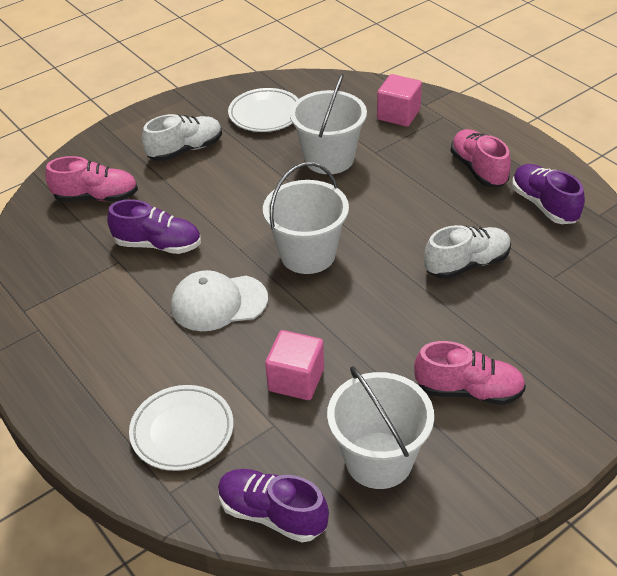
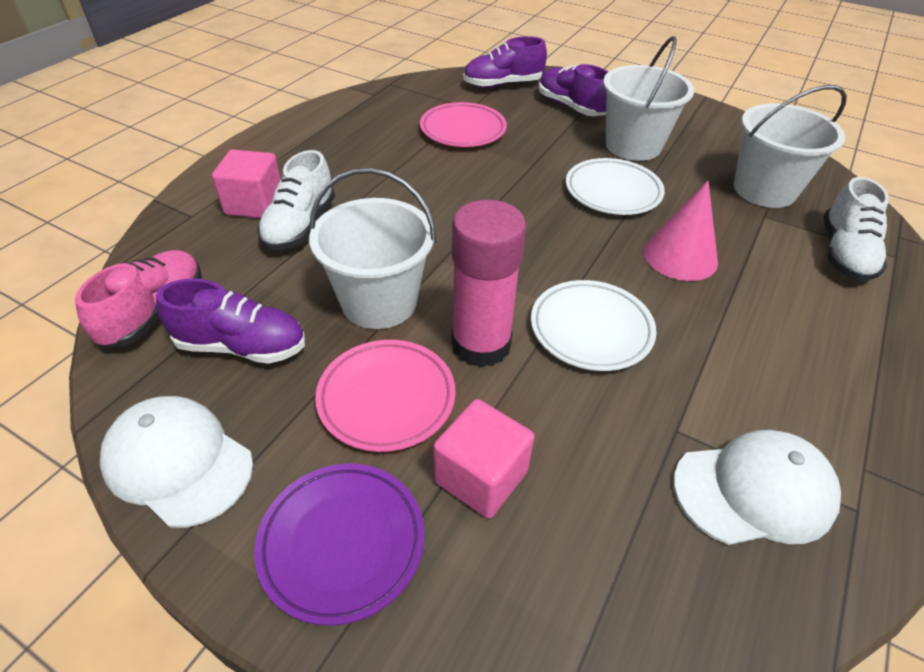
pink cone: none = 0 -> [643,181,718,281] = 1
pink glue stick: none = 0 -> [451,200,527,367] = 1
pink plate: none = 0 -> [315,340,456,452] [420,102,507,147] = 2
pink shoe: [45,156,138,202] [414,341,526,405] [451,129,511,187] = 3 -> [75,250,202,348] = 1
purple plate: none = 0 -> [254,463,425,626] = 1
white cap: [171,270,268,331] = 1 -> [100,396,253,528] [674,430,841,545] = 2

